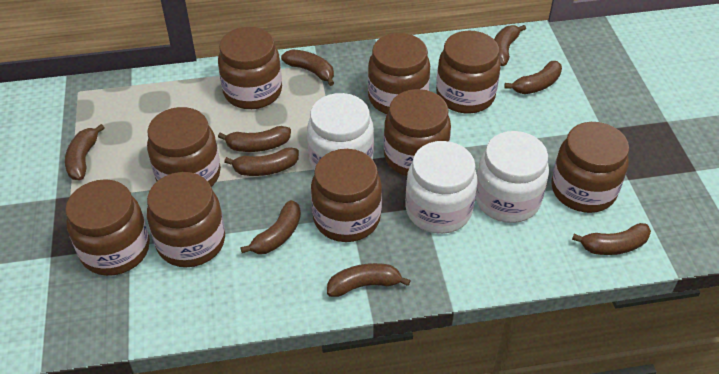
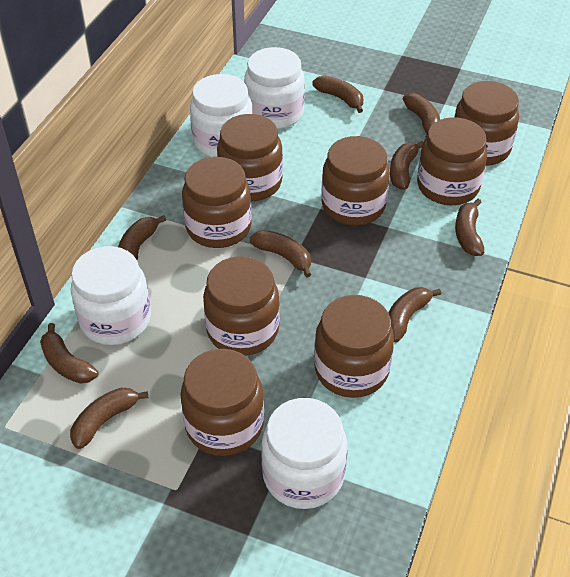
brown jar: [65,179,150,276] [147,107,221,187] [147,172,225,267] [218,27,282,109] [311,149,382,242] [368,33,430,114] [384,89,451,176] [436,31,501,113] [551,122,629,213] = 9 -> [180,349,264,456] [182,157,252,248] [203,256,280,356] [217,114,283,202] [314,295,394,398] [321,136,390,226] [417,117,487,205] [454,81,519,166] = 8
white jar: [307,93,374,171] [405,141,477,234] [475,131,549,223] = 3 -> [71,246,151,345] [190,74,253,157] [244,47,305,129] [261,398,347,509] = 4

